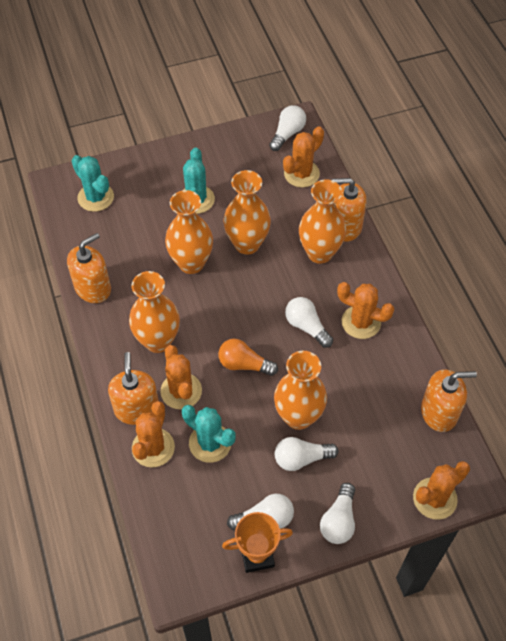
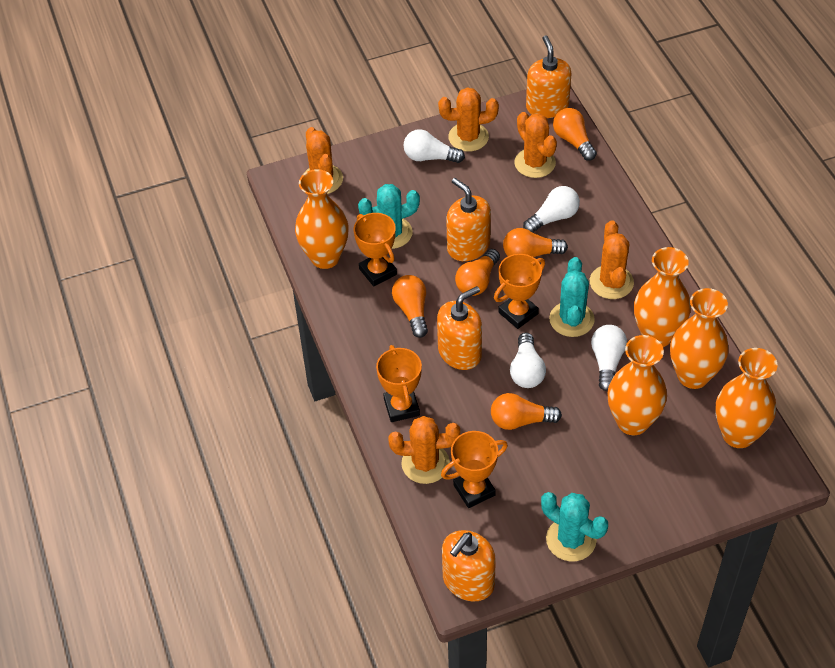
orange light bulb: [218,339,278,376] = 1 -> [392,275,428,338] [455,249,500,296] [491,393,562,430] [503,228,568,257] [553,108,597,161] = 5
orange trophy: [222,512,293,573] = 1 -> [354,213,397,286] [376,345,422,422] [441,431,508,508] [494,254,545,329] = 4
white light bulb: [227,494,294,530] [269,105,306,151] [275,437,339,471] [285,297,333,348] [320,483,355,544] = 5 -> [403,129,465,163] [510,333,546,388] [523,186,580,233] [591,325,627,391] = 4

